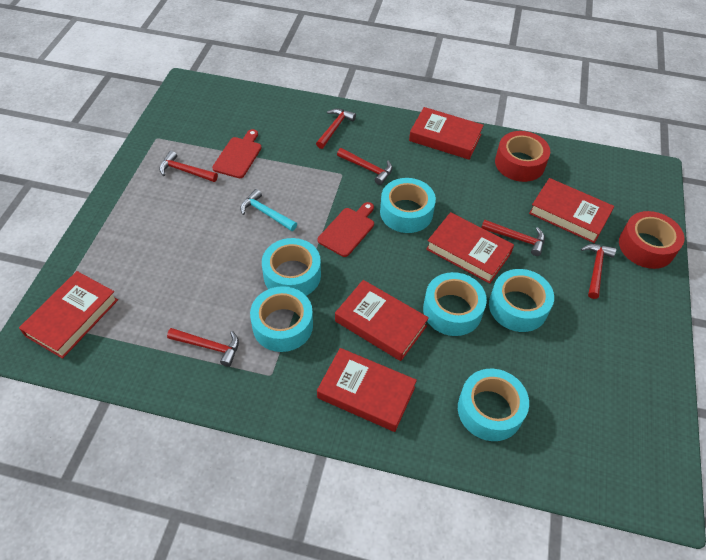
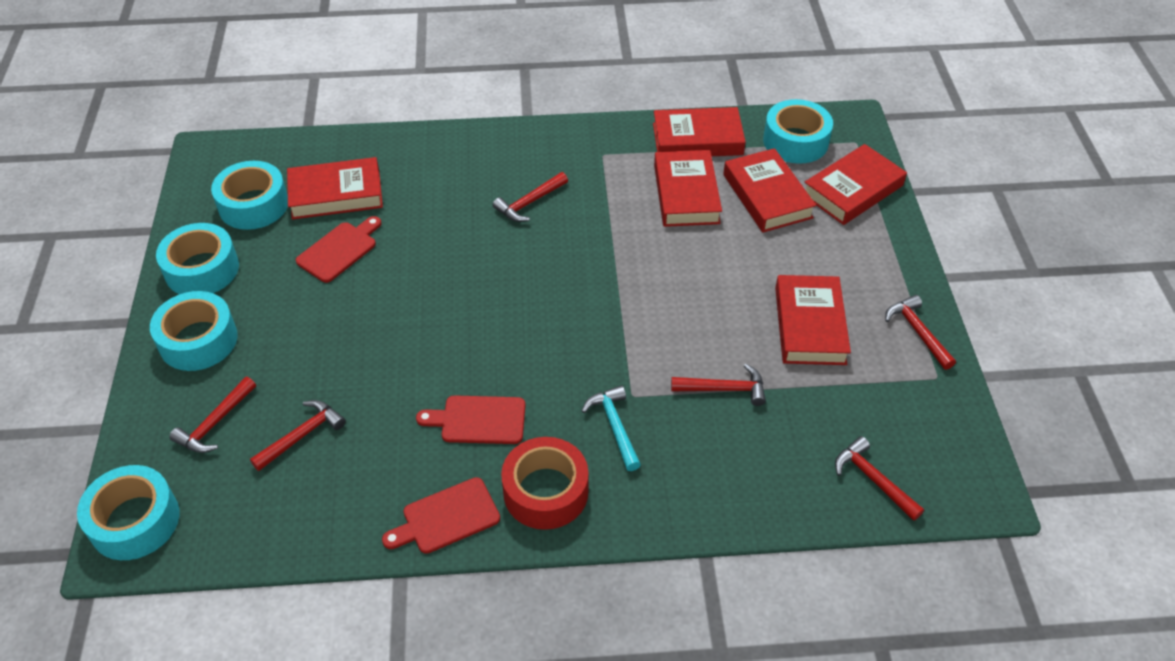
red cutting board: [212,129,262,178] [318,202,374,257] = 2 -> [296,216,382,283] [382,477,500,554] [416,395,526,444] = 3
red tape: [495,131,550,182] [619,211,684,269] = 2 -> [501,437,589,530] = 1
turquoise tape: [250,286,313,352] [262,238,321,296] [380,178,436,233] [423,272,487,336] [458,369,529,441] [489,269,554,332] = 6 -> [77,465,179,560] [150,291,238,371] [156,223,239,294] [211,161,288,230] [763,99,833,164] = 5

